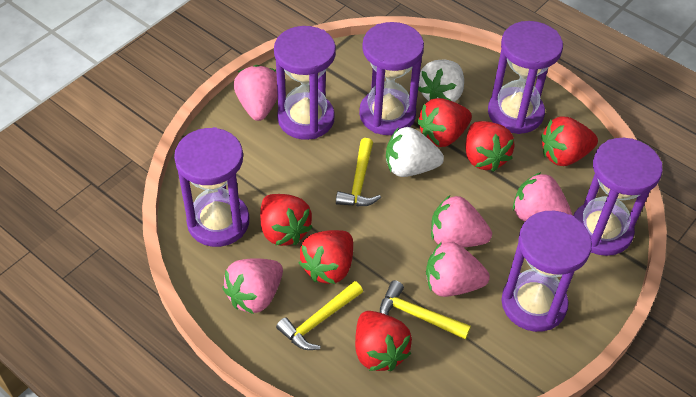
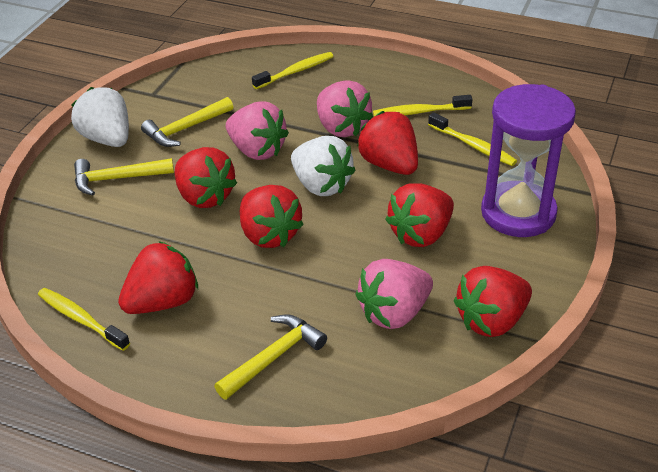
pink strawberry: [223,258,283,314] [234,65,278,121] [426,242,490,297] [431,195,492,248] [513,172,572,221] = 5 -> [226,102,289,160] [317,80,373,137] [356,259,433,329] = 3
purple hourglass: [174,127,249,247] [274,26,336,140] [359,22,424,135] [488,21,563,134] [501,211,592,332] [573,138,663,256] = 6 -> [481,84,576,237] = 1
yellow toothbrush: none = 0 -> [38,288,130,351] [252,52,334,89] [373,95,472,117] [428,112,517,166] = 4

